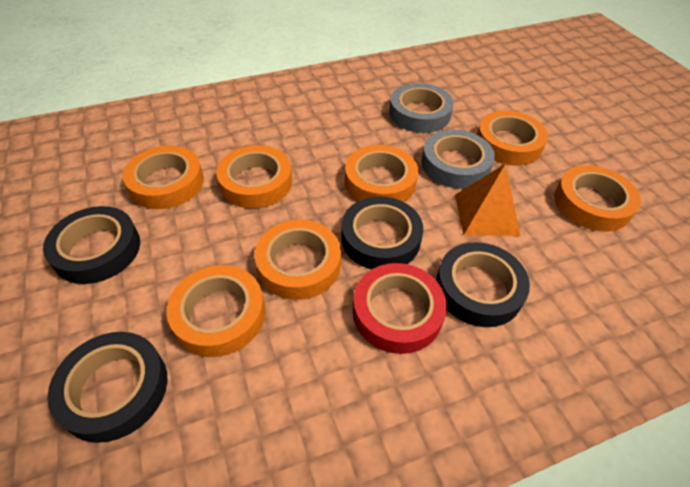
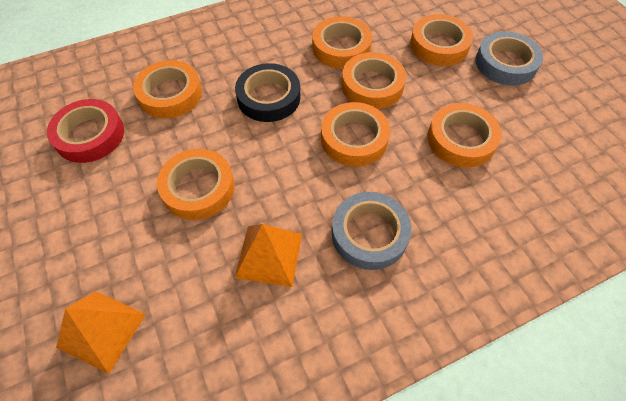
black tape: [43,206,140,284] [47,332,168,443] [341,197,423,269] [436,242,530,327] = 4 -> [235,63,301,122] = 1
orange pyramid: [455,164,520,236] = 1 -> [56,291,146,374] [235,224,302,287] = 2

